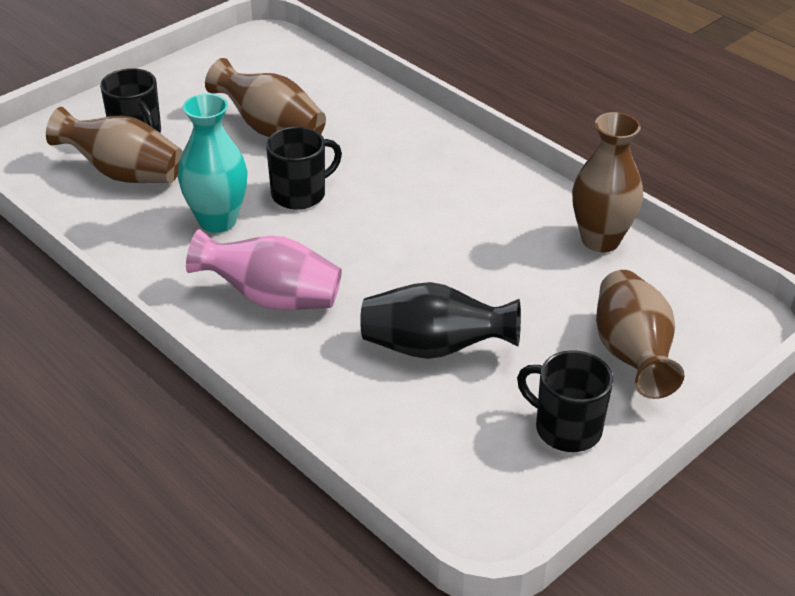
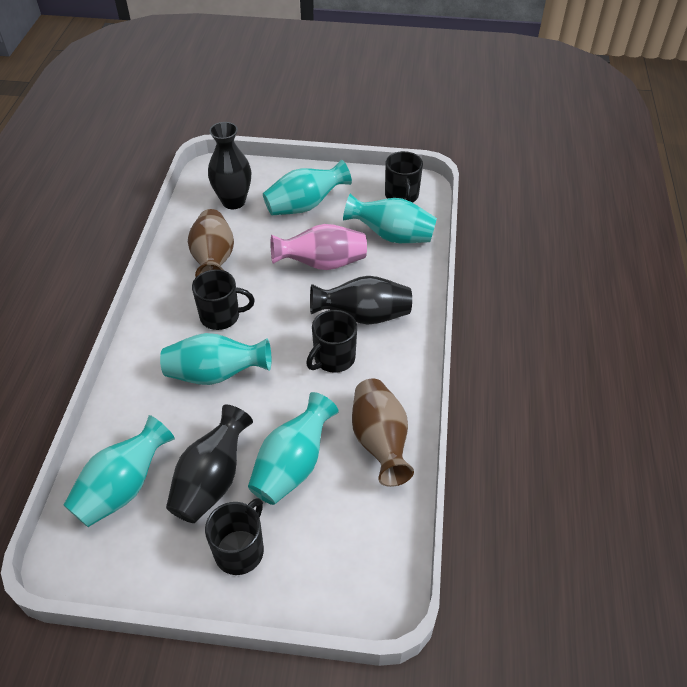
black mug: [100,68,161,133] [266,127,342,210] [517,350,613,452] = 3 -> [192,269,255,330] [205,498,264,575] [306,310,357,373] [385,151,423,203] = 4
black vase: [360,282,521,359] = 1 -> [166,405,253,523] [208,122,251,209] [310,276,412,325] = 3
brown vase: [46,107,183,183] [205,58,326,137] [572,112,643,252] [596,270,685,399] = 4 -> [188,209,234,277] [352,379,414,487] = 2
turquoise vase: [178,94,248,233] = 1 -> [64,415,175,527] [160,333,271,385] [248,392,339,505] [263,160,352,215] [343,194,437,243] = 5

